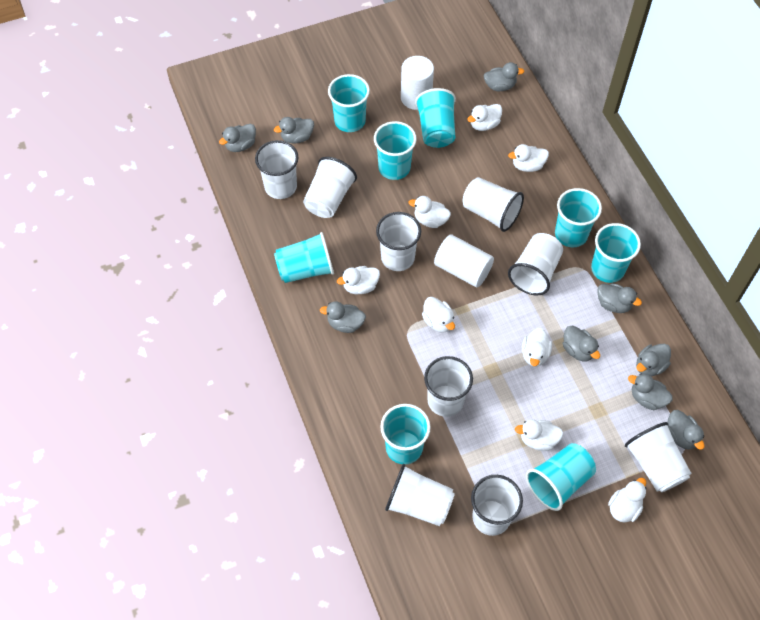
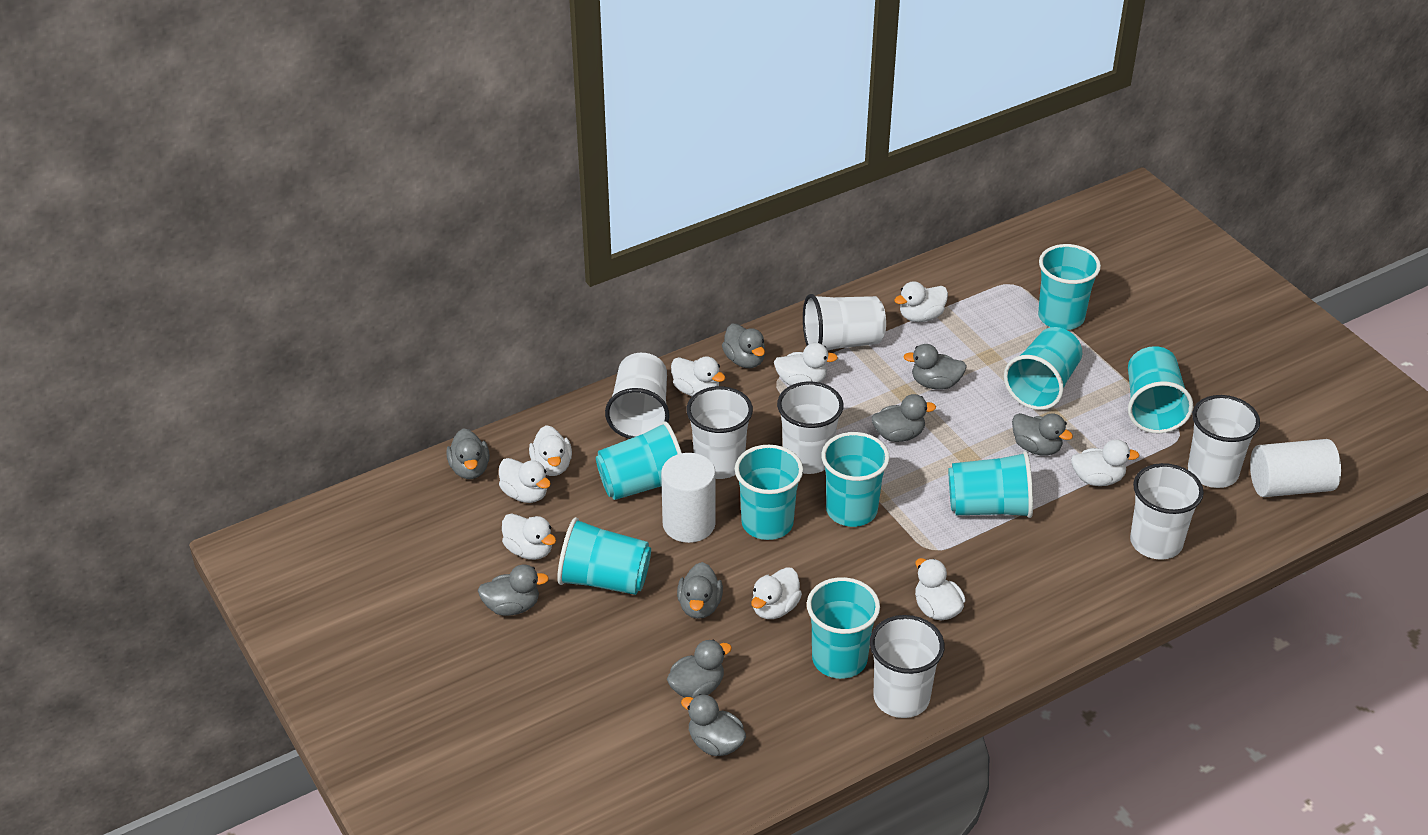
turquoise cup: [274,232,334,283] [328,74,370,132] [374,121,417,180] [380,404,431,464] [415,88,456,148] [526,443,596,511] [555,188,602,247] [591,223,641,283] = 8 -> [557,517,651,595] [596,421,682,500] [735,445,803,540] [807,577,880,679] [821,432,890,527] [949,451,1033,518] [1004,327,1082,410] [1038,244,1101,330] [1128,346,1193,433] = 9
white cup: [255,140,299,199] [303,157,357,218] [376,212,421,271] [385,464,455,526] [424,356,473,417] [463,177,524,232] [471,475,523,536] [508,233,563,295] [625,422,691,492] = 9 -> [605,353,669,439] [687,386,753,479] [777,381,843,474] [803,294,886,351] [870,615,945,718] [1130,463,1204,560] [1188,395,1260,488] = 7
white duck: [337,266,380,294] [409,196,451,228] [422,297,455,333] [467,104,502,131] [508,144,549,172] [515,419,564,451] [522,328,552,367] [608,478,647,522] = 8 -> [499,458,551,503] [502,513,556,560] [529,425,572,476] [671,356,725,396] [751,567,802,619] [774,343,838,386] [894,281,948,322] [915,558,965,620] [1071,439,1139,486] = 9

